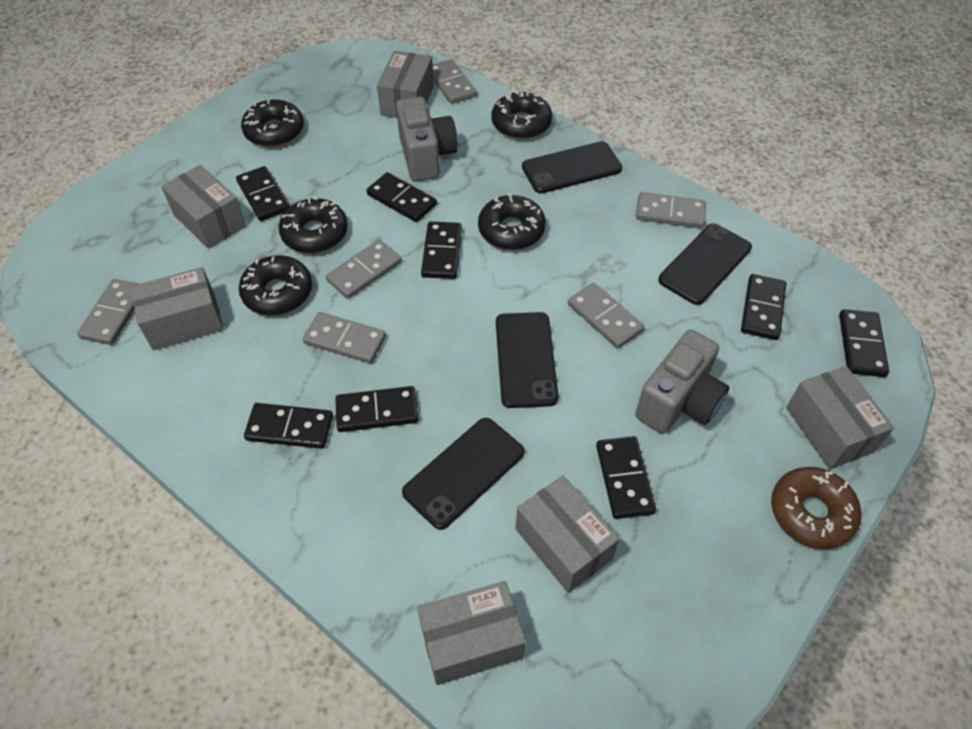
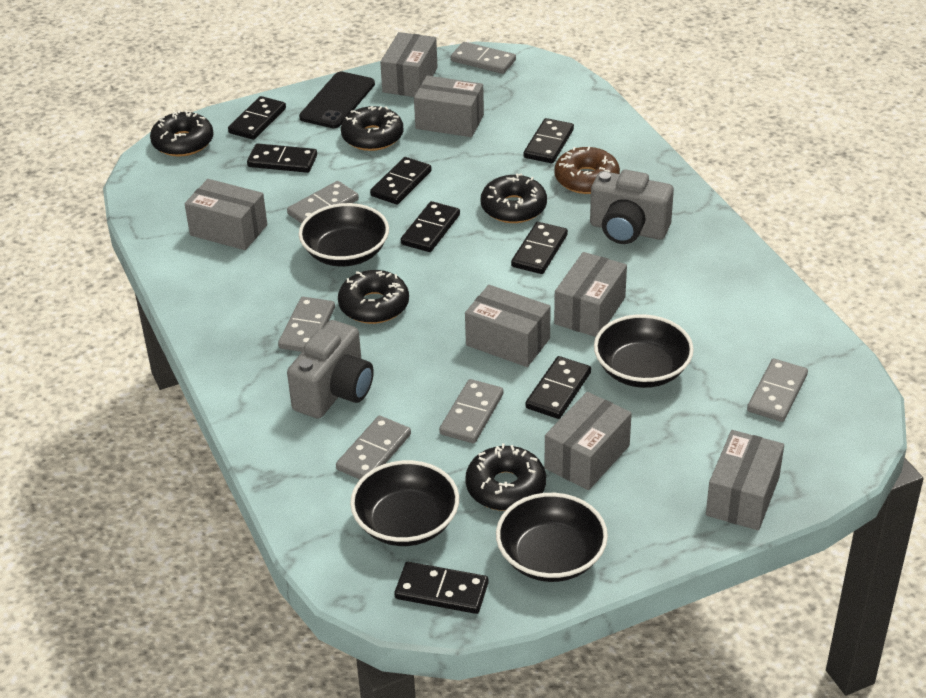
black bowl: none = 0 -> [299,203,389,267] [350,460,459,546] [496,493,608,582] [594,314,694,388] = 4
black phone: [402,418,524,530] [496,312,558,408] [522,141,622,193] [658,223,752,305] = 4 -> [299,72,375,128] = 1
grey box: [130,267,224,351] [161,165,246,249] [377,51,434,118] [417,581,526,685] [516,475,620,593] [786,366,894,469] = 6 -> [185,179,267,250] [380,32,438,97] [414,76,484,137] [465,285,551,367] [544,392,632,490] [554,252,627,337] [706,430,784,530] = 7

